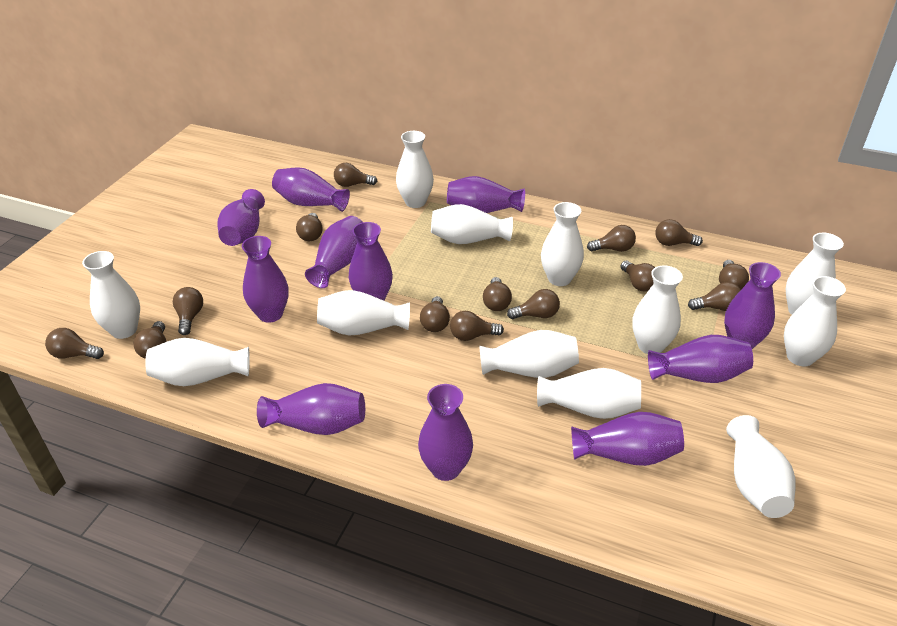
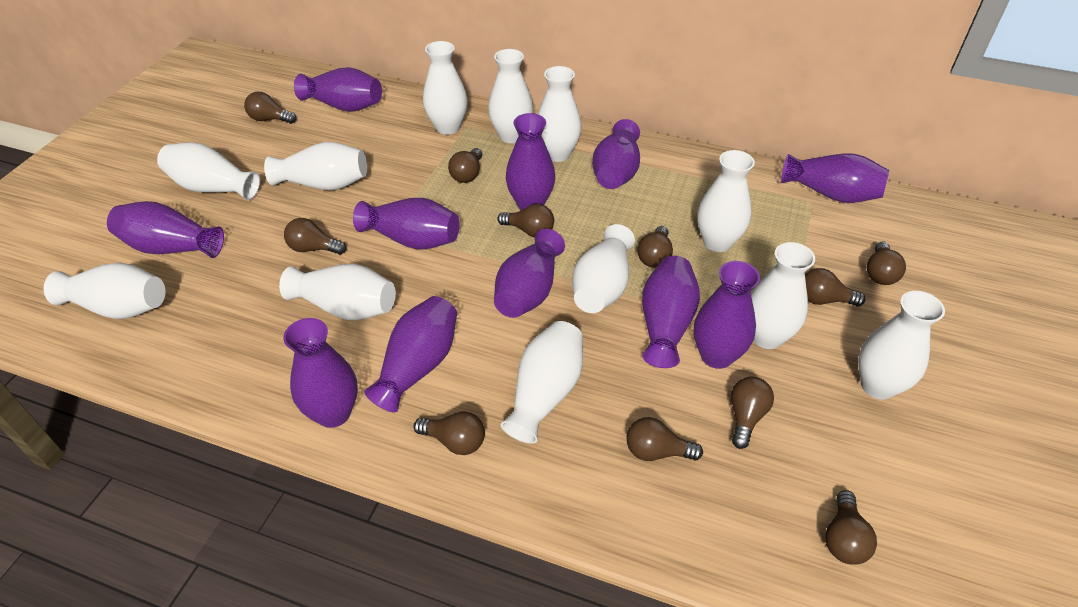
brown light bulb: [45,328,104,359] [133,321,166,359] [173,287,203,335] [296,213,323,241] [334,163,377,187] [420,296,450,332] [450,311,504,341] [483,277,512,311] [507,289,560,319] [587,225,636,252] [620,261,655,292] [656,219,703,246] [688,282,741,311] [719,260,749,289] = 14 -> [244,92,296,124] [284,218,346,255] [414,411,485,455] [448,148,482,183] [497,204,554,237] [626,417,703,461] [637,226,673,268] [731,376,774,449] [805,268,865,307] [825,490,877,565] [867,242,906,285] = 11

